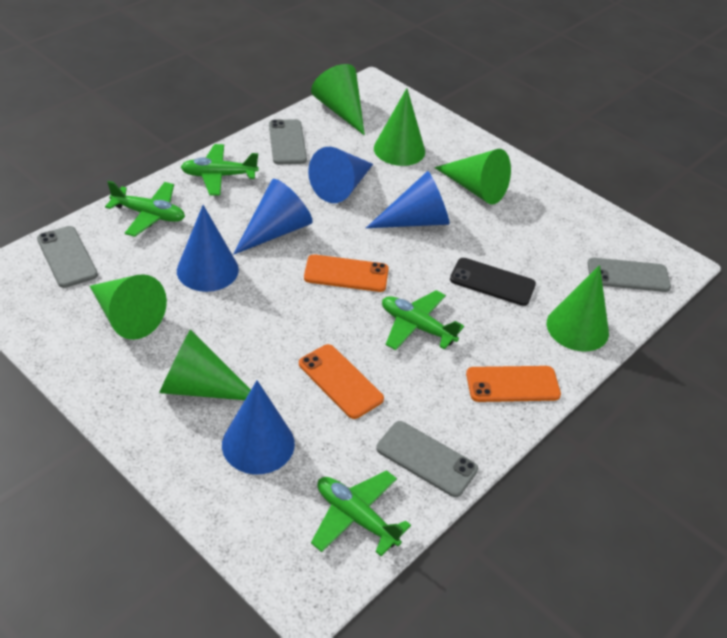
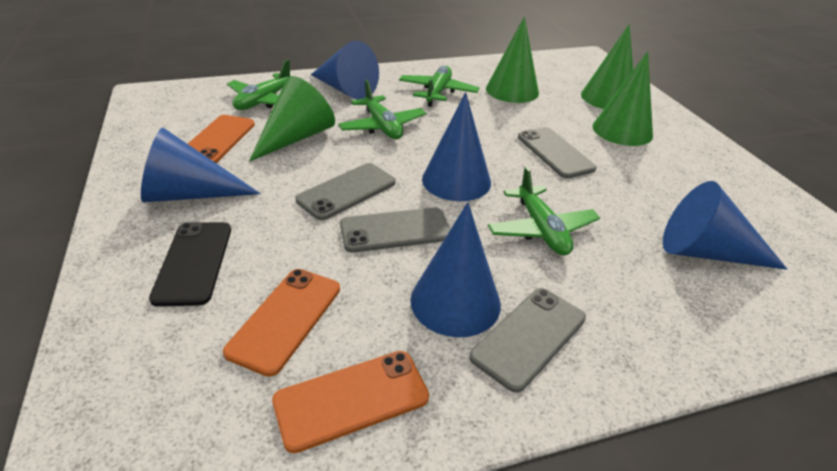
green cone: [90,274,167,340] [159,329,251,400] [311,64,365,136] [374,88,425,166] [434,149,511,204] [547,265,609,351] = 6 -> [249,76,335,162] [486,16,539,103] [581,24,633,109] [592,51,653,146] = 4

